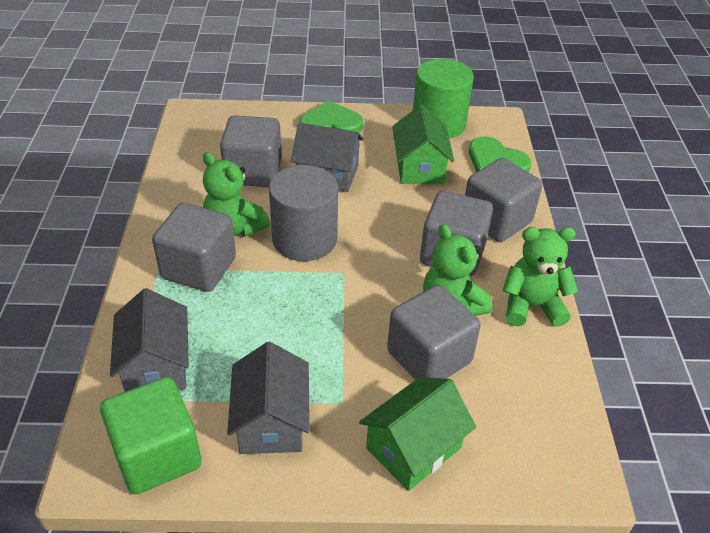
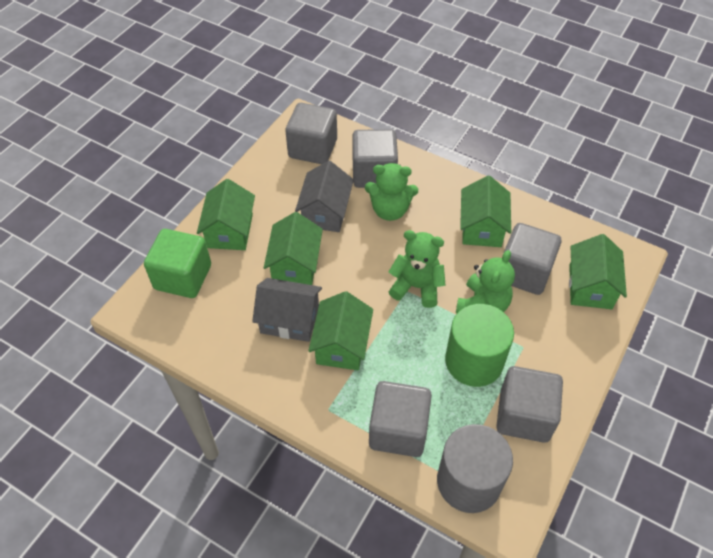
green heart: [299,101,363,133] [469,136,531,172] = 2 -> none = 0
green house: [359,377,476,491] [392,105,454,184] = 2 -> [197,179,255,250] [264,212,323,285] [308,291,373,370] [460,176,511,247] [569,234,627,309] = 5
grey house: [110,288,189,392] [227,342,310,454] [291,123,364,192] = 3 -> [252,278,322,342] [295,161,354,232] = 2

